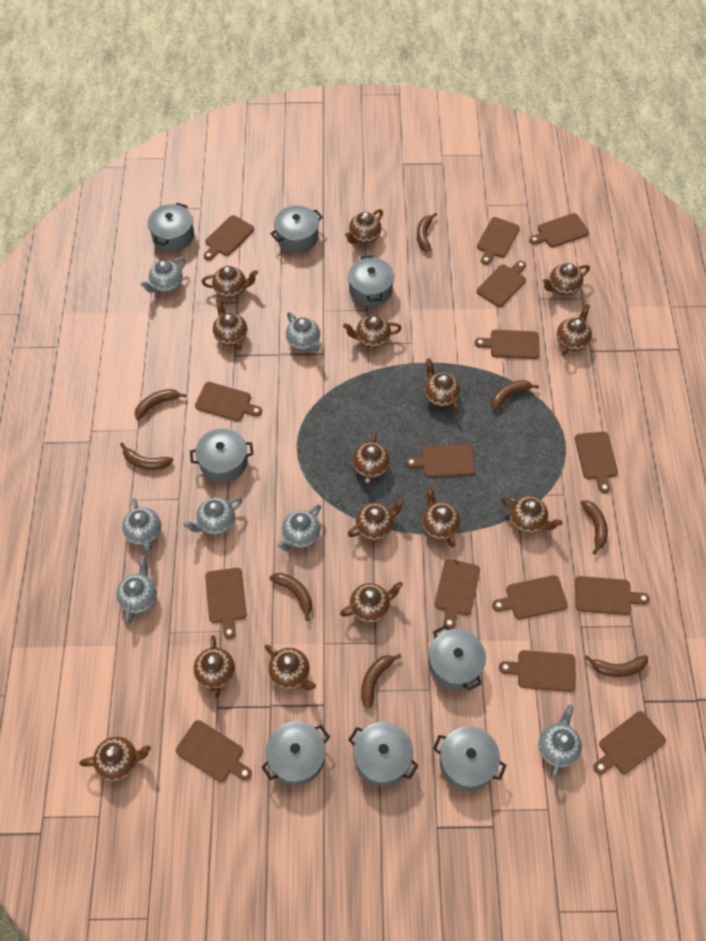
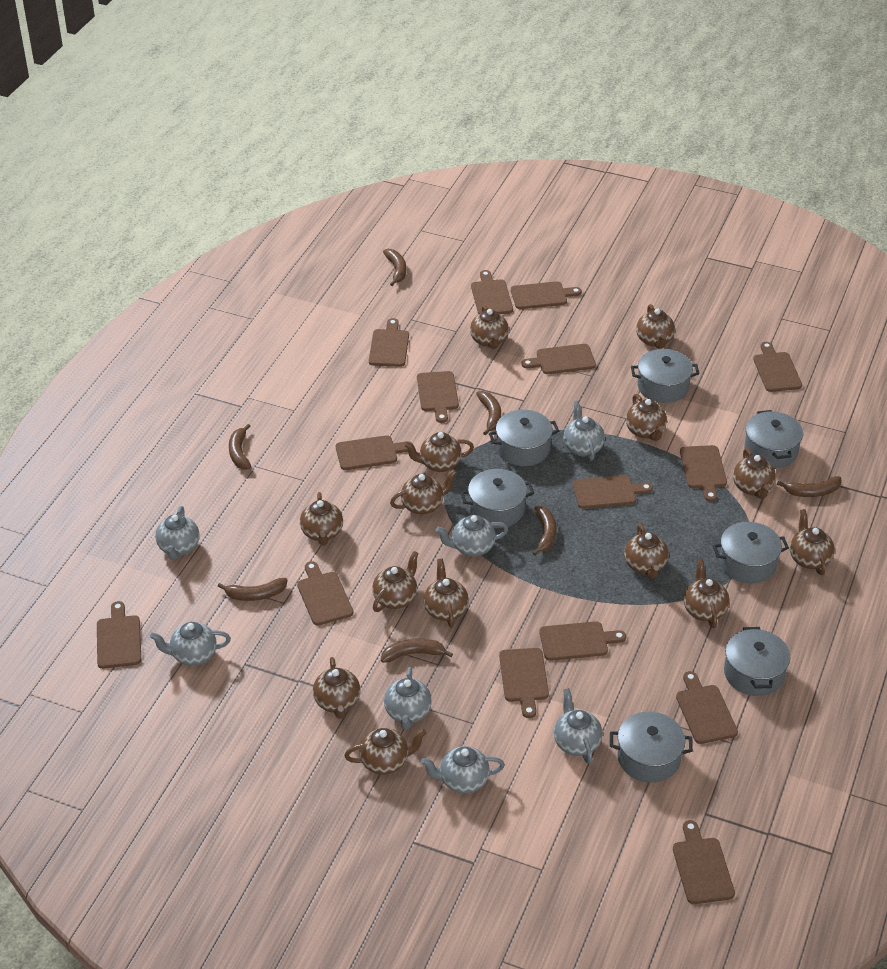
brown banana: [120,443,173,470] [135,389,187,420] [270,573,312,621] [361,654,402,709] [417,213,437,252] [491,380,539,411] [581,500,608,555] [584,655,648,677] = 8 -> [218,578,288,601] [229,424,251,470] [381,638,453,663] [383,249,406,286] [476,391,501,435] [533,506,556,556] [777,476,842,497] = 7
brown teapot: [79,737,151,781] [193,635,235,700] [202,266,258,298] [213,298,247,351] [265,644,316,690] [340,582,403,623] [343,315,402,348] [345,209,383,244] [347,498,405,541] [353,432,390,485] [422,486,460,548] [424,358,460,412] [501,496,562,533] [543,263,590,296] [556,304,592,355] = 15 -> [300,492,343,545] [313,657,360,719] [344,728,426,775] [372,551,419,612] [390,469,457,515] [404,432,474,472] [423,559,469,628] [470,305,509,349] [624,524,669,579] [626,394,667,441] [636,304,675,349] [684,559,730,628] [733,448,776,499] [790,509,835,575] = 14
grey pot: [148,203,194,252] [190,428,253,483] [261,721,330,785] [270,205,323,253] [348,256,394,307] [348,722,418,786] [429,625,486,691] [433,726,507,790] = 8 -> [461,469,534,528] [489,410,559,466] [610,712,693,783] [631,349,699,403] [713,522,789,584] [724,627,790,696] [744,410,803,468] = 7

